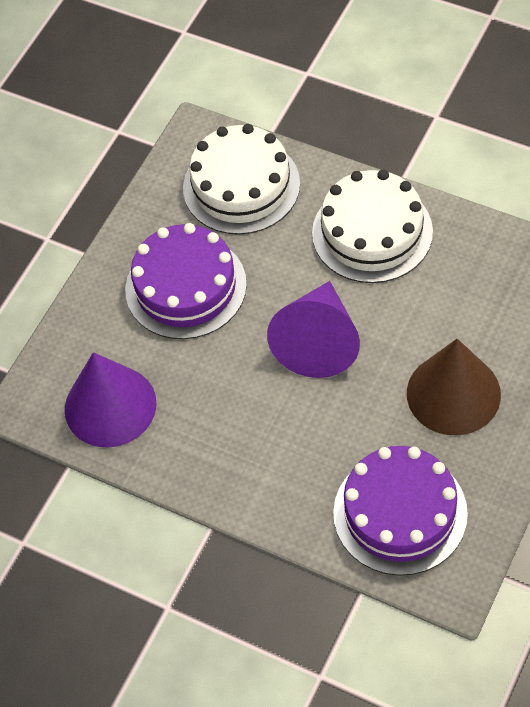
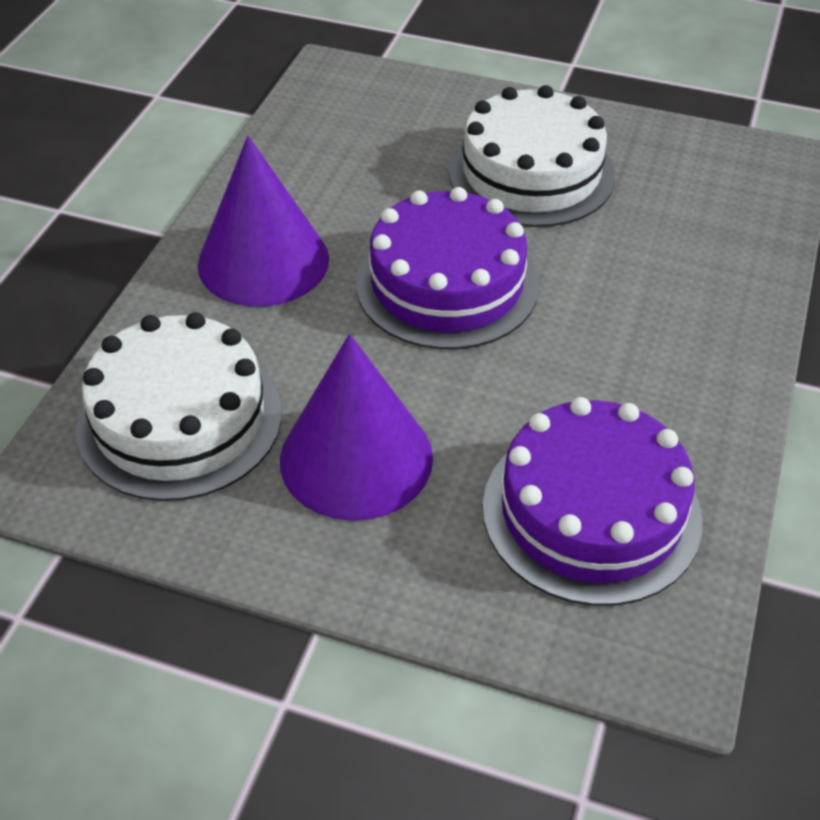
brown cone: [407,339,501,435] = 1 -> none = 0

